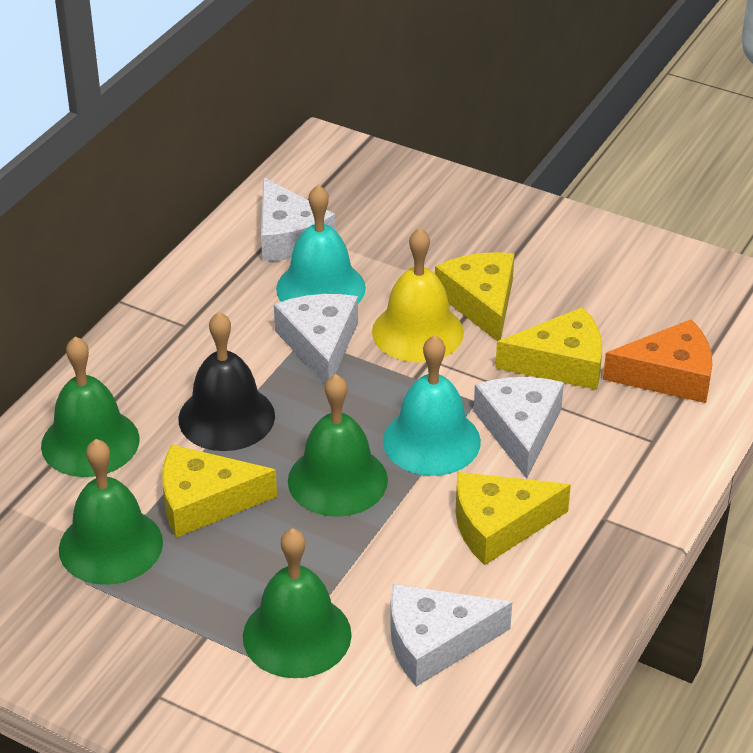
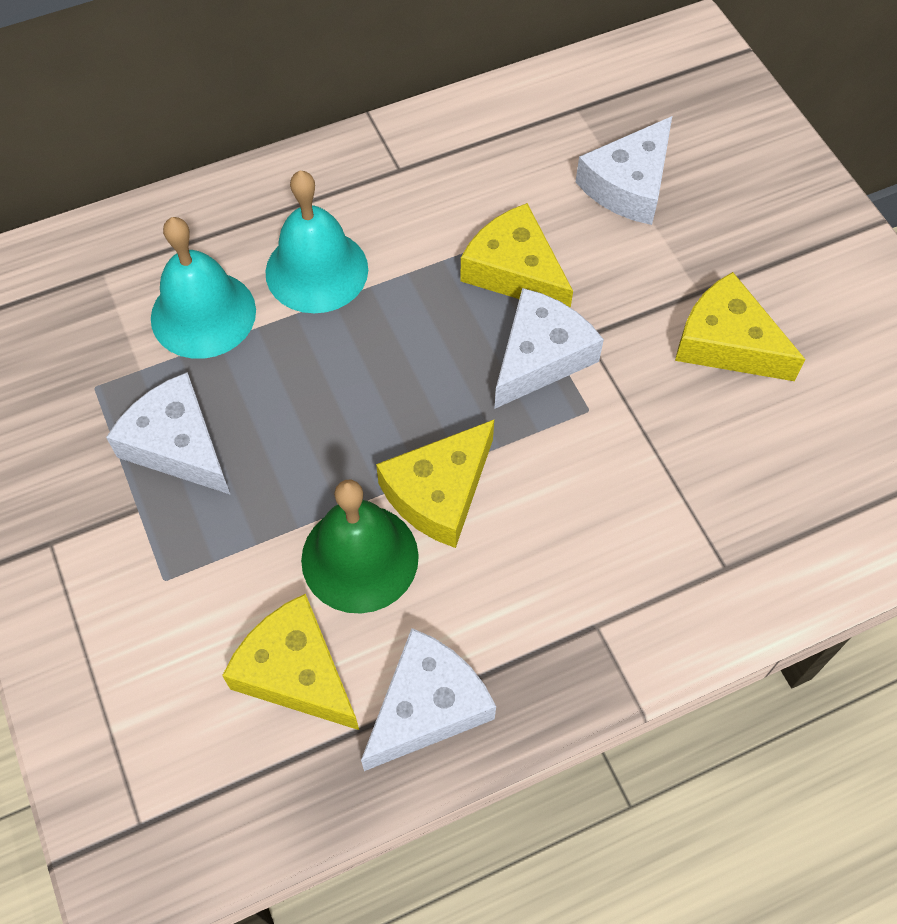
black bell: [178,312,275,451] = 1 -> none = 0
green bell: [41,336,140,477] [59,439,163,585] [243,528,352,678] [288,374,388,517] = 4 -> [301,480,419,614] = 1
orange cheese: [603,319,713,403] = 1 -> none = 0
yellow bell: [372,228,464,363] = 1 -> none = 0

